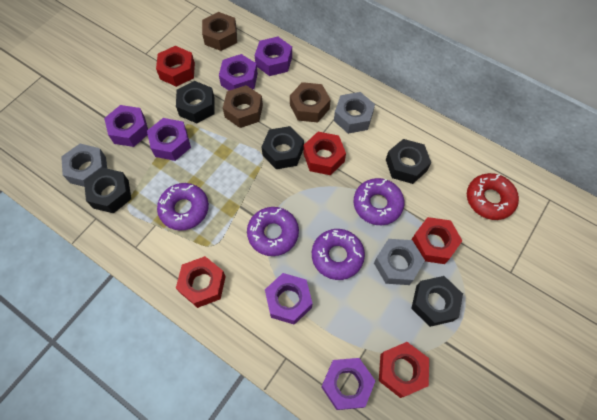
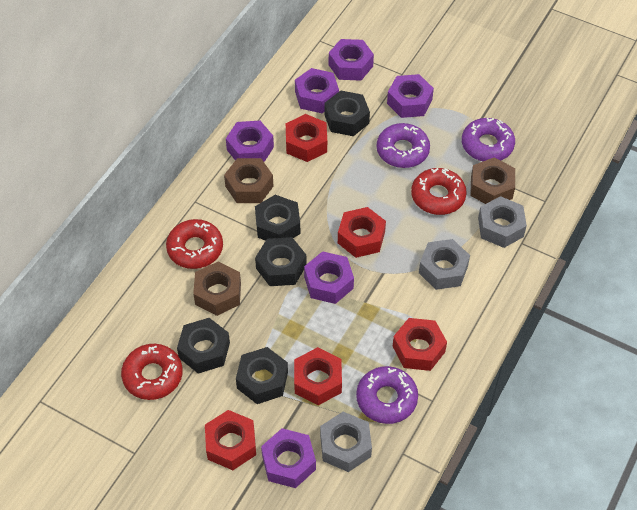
purple donut: [157,183,209,230] [247,207,299,256] [312,229,365,280] [354,178,405,225] = 4 -> [356,366,418,424] [377,123,430,168] [462,118,515,161] = 3
red donut: [467,173,519,220] = 1 -> [121,344,183,400] [166,219,223,269] [411,168,467,215] = 3

